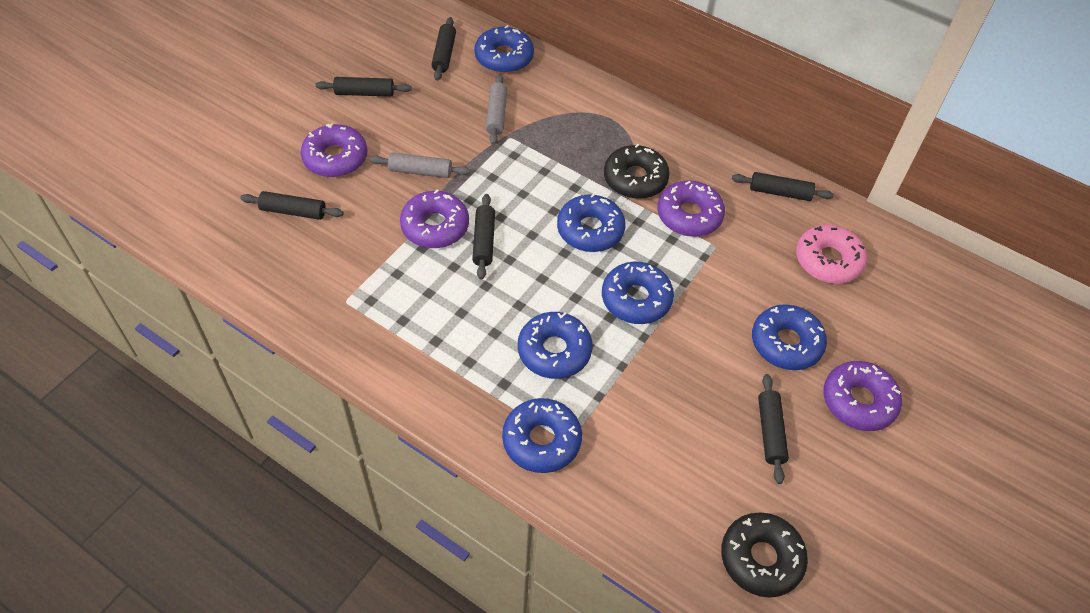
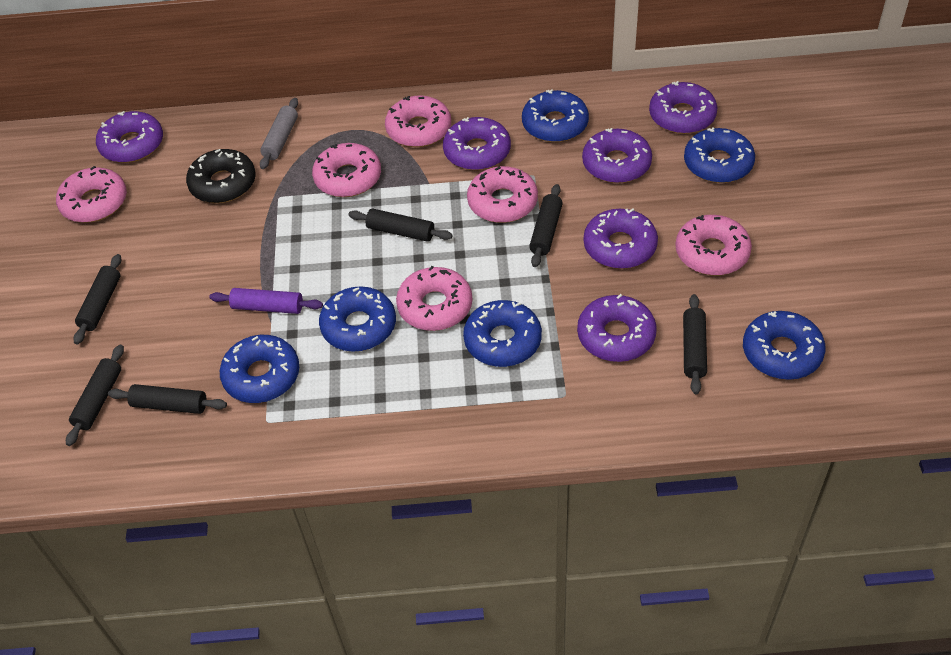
black donut: [604,144,670,199] [721,512,808,598] = 2 -> [186,149,256,203] = 1
grey rolling pin: [370,152,470,178] [486,74,507,145] = 2 -> [260,98,298,169] = 1
pink donut: [796,225,867,284] = 1 -> [56,166,127,223] [312,143,381,197] [385,95,451,147] [396,266,473,331] [467,166,538,223] [675,215,752,275] = 6
purple donut: [301,124,367,177] [400,189,469,248] [657,181,725,237] [823,361,902,431] = 4 -> [96,111,163,163] [443,117,511,170] [577,294,657,362] [582,128,652,183] [584,208,658,269] [649,81,717,134] = 6
purple rolling pin: none = 0 -> [210,288,323,314] = 1

